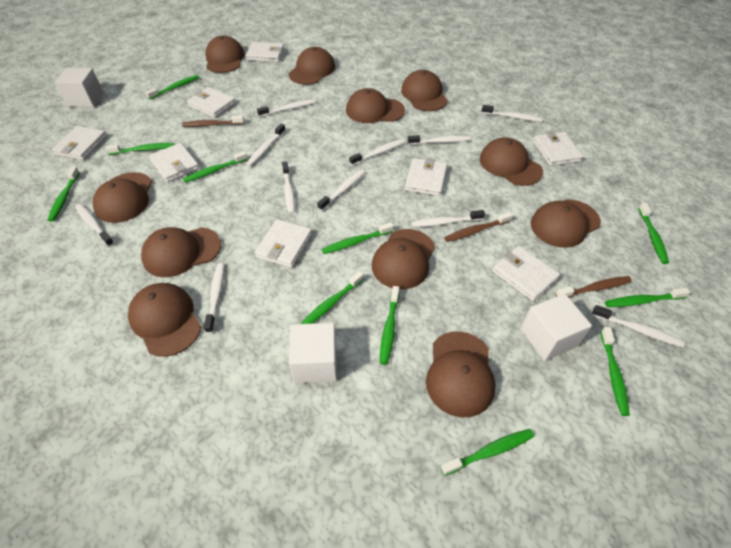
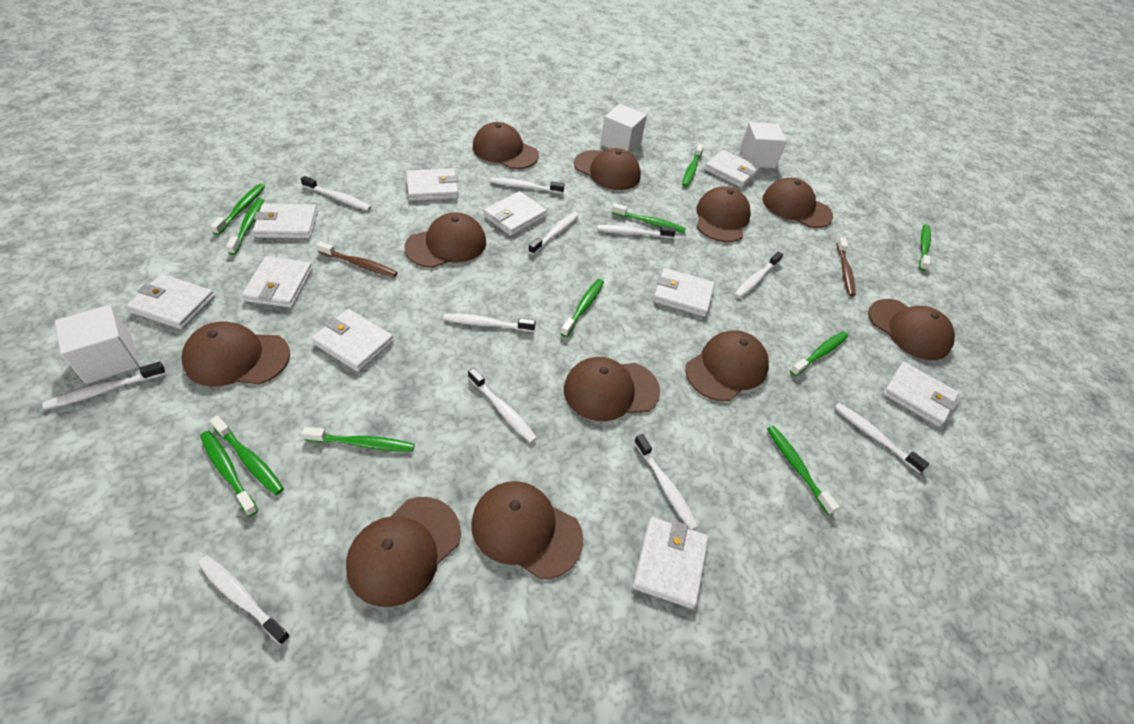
brown toothbrush: [182,115,244,127] [444,212,513,242] [555,276,632,297] = 3 -> [316,241,398,277] [837,237,856,297] = 2
white wallet: [52,126,107,160] [149,143,199,182] [187,87,236,118] [245,42,284,62] [254,219,312,268] [405,158,447,196] [492,246,560,301] [533,131,583,166] = 8 -> [126,274,215,329] [242,256,313,308] [253,203,318,238] [312,309,394,372] [406,168,459,201] [484,191,547,236] [633,517,709,609] [653,268,715,317] [704,150,760,188] [883,362,959,427] = 10

